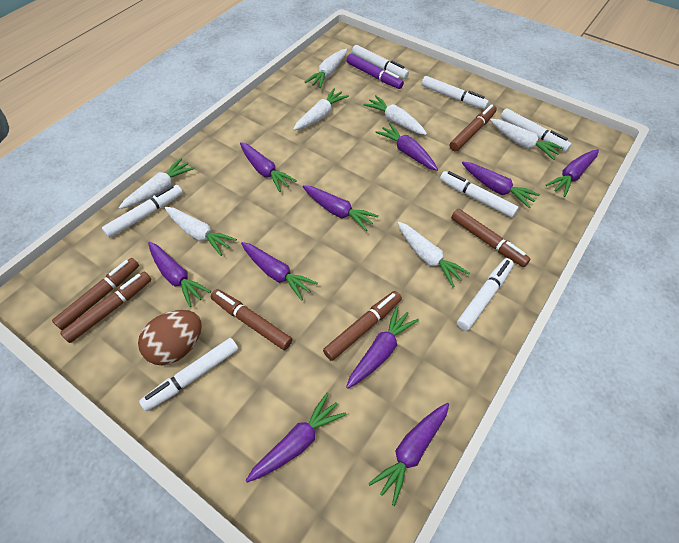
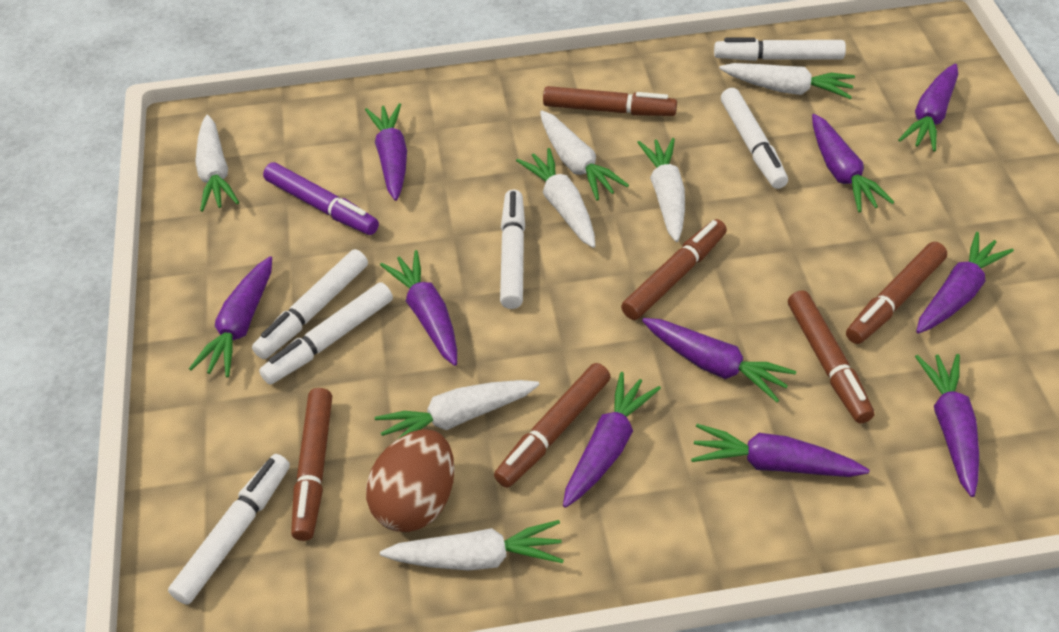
white marker: [102,185,183,238] [139,338,238,411] [352,45,409,79] [421,76,489,109] [440,171,519,218] [457,258,514,331] [501,108,571,152] = 7 -> [168,454,290,605] [252,249,368,359] [259,282,393,385] [500,189,525,309] [714,37,846,61] [721,88,788,189] = 6

